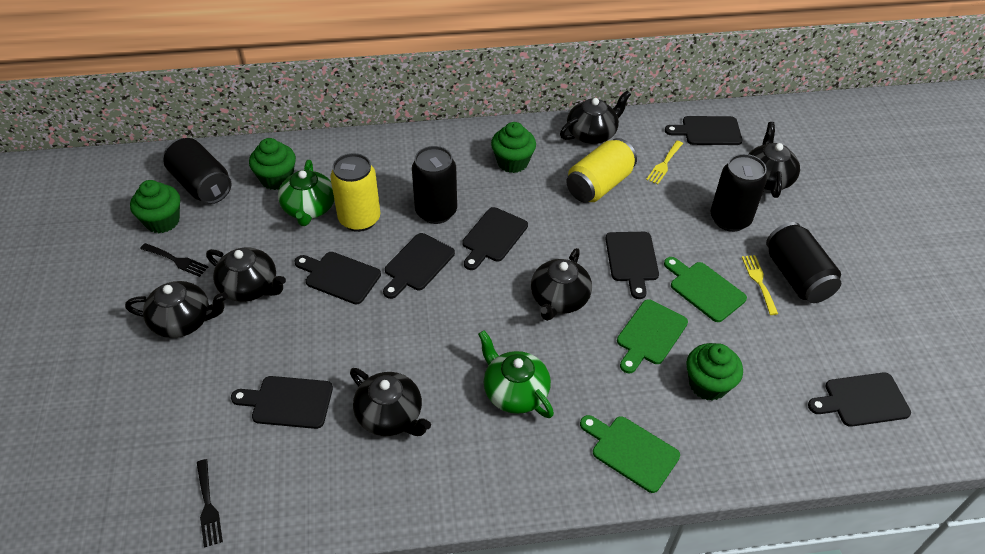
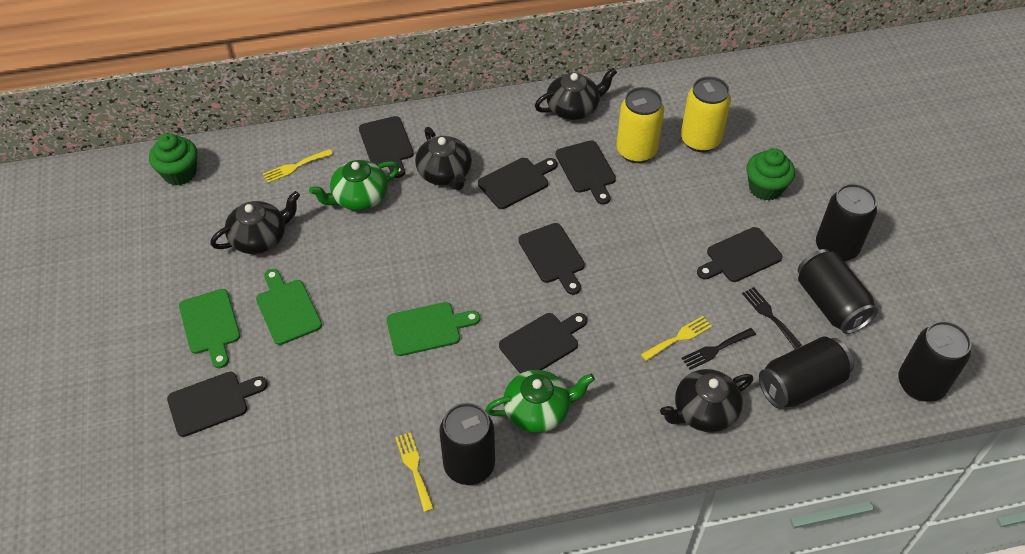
black can: [163,138,231,204] [412,146,457,224] [710,154,767,232] [766,222,841,303] = 4 -> [439,403,495,485] [759,336,854,409] [798,249,878,334] [816,184,877,261] [898,321,971,402] = 5
black teapot: [125,281,228,338] [206,247,286,302] [350,368,431,436] [531,248,592,321] [560,91,631,144] [749,122,800,198] = 6 -> [210,191,300,254] [415,127,472,190] [535,68,617,120] [660,369,753,432] = 4
green cupcake: [130,180,180,233] [249,138,296,190] [491,122,536,173] [686,343,743,401] = 4 -> [149,133,197,186] [746,148,795,201] = 2
yellow fork: [646,141,683,184] [742,255,778,315] = 2 -> [263,149,333,183] [395,432,434,512] [641,316,712,361] = 3

